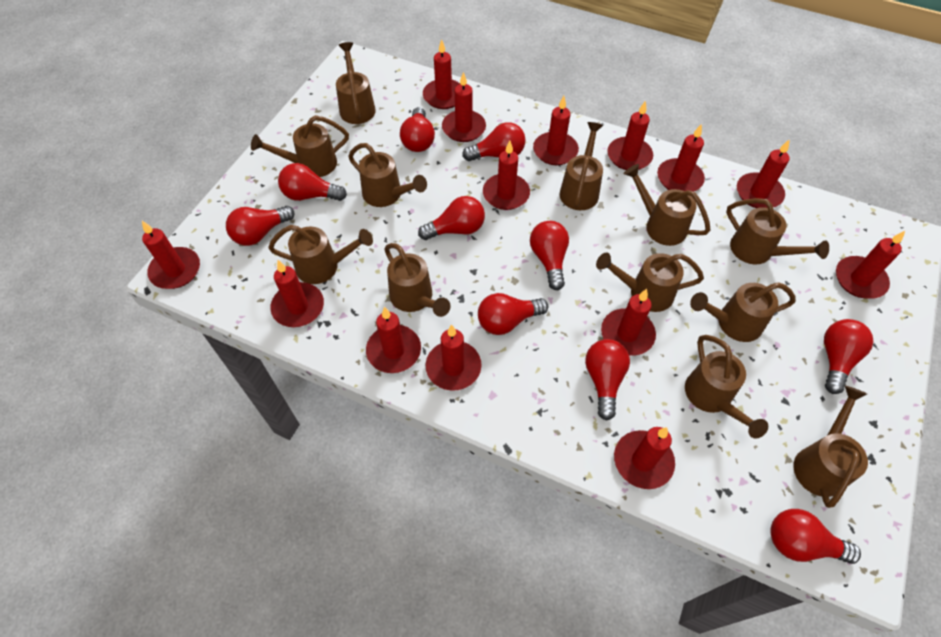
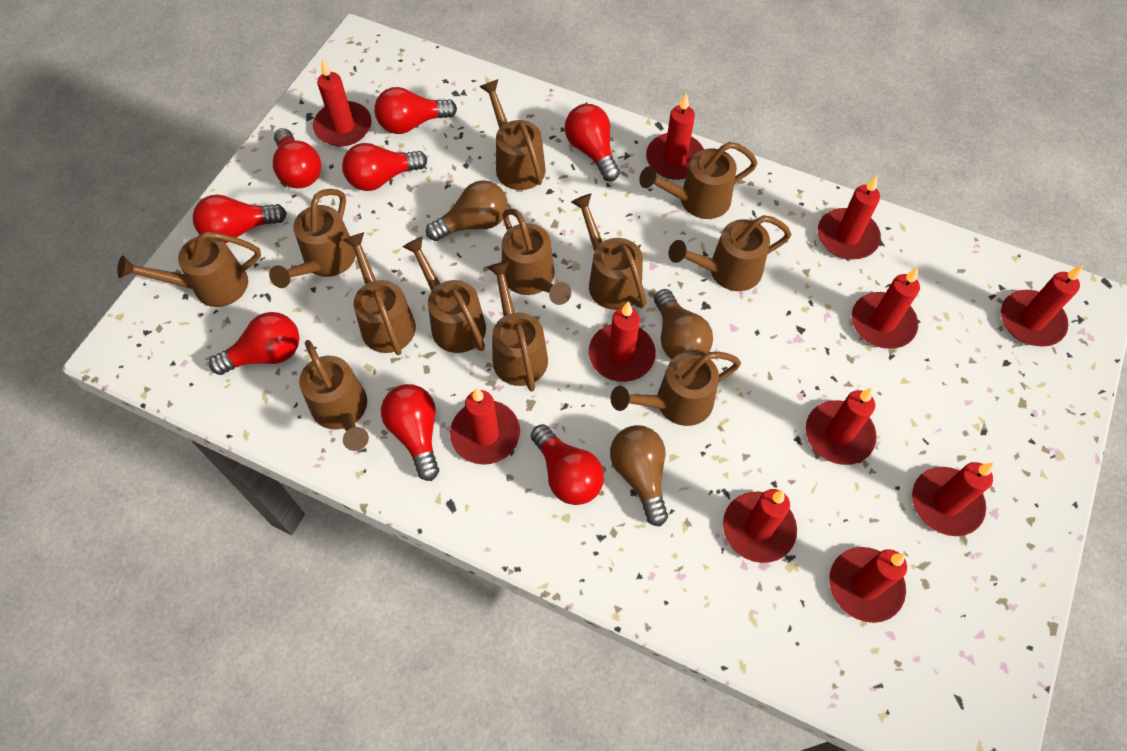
brown light bulb: none = 0 -> [426,180,508,241] [610,425,668,526] [654,289,713,359] = 3
red candle: [142,221,200,289] [270,260,324,327] [366,307,421,373] [423,39,460,109] [426,325,482,391] [442,72,486,142] [483,141,530,210] [533,96,579,165] [601,289,656,356] [607,101,653,170] [614,427,675,489] [657,124,705,192] [737,139,790,208] [836,231,905,299] = 14 -> [313,59,372,146] [450,387,520,465] [589,302,656,382] [646,93,704,180] [723,489,797,563] [806,388,876,465] [818,175,881,259] [829,547,907,623] [852,267,920,349] [912,462,993,536] [1001,265,1083,347] = 11
red light bulb: [226,206,295,246] [278,163,347,201] [400,107,435,152] [418,196,485,240] [462,122,526,161] [478,293,549,335] [530,221,569,290] [585,339,630,421] [770,509,861,564] [824,319,874,394] = 10 -> [193,195,287,243] [209,312,300,375] [273,128,321,189] [342,143,427,191] [374,87,457,134] [381,384,439,481] [531,424,604,505] [565,104,620,181] = 8

